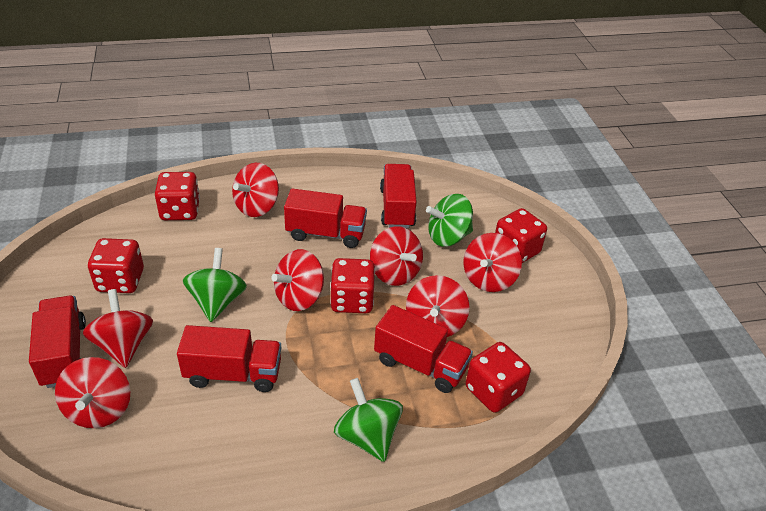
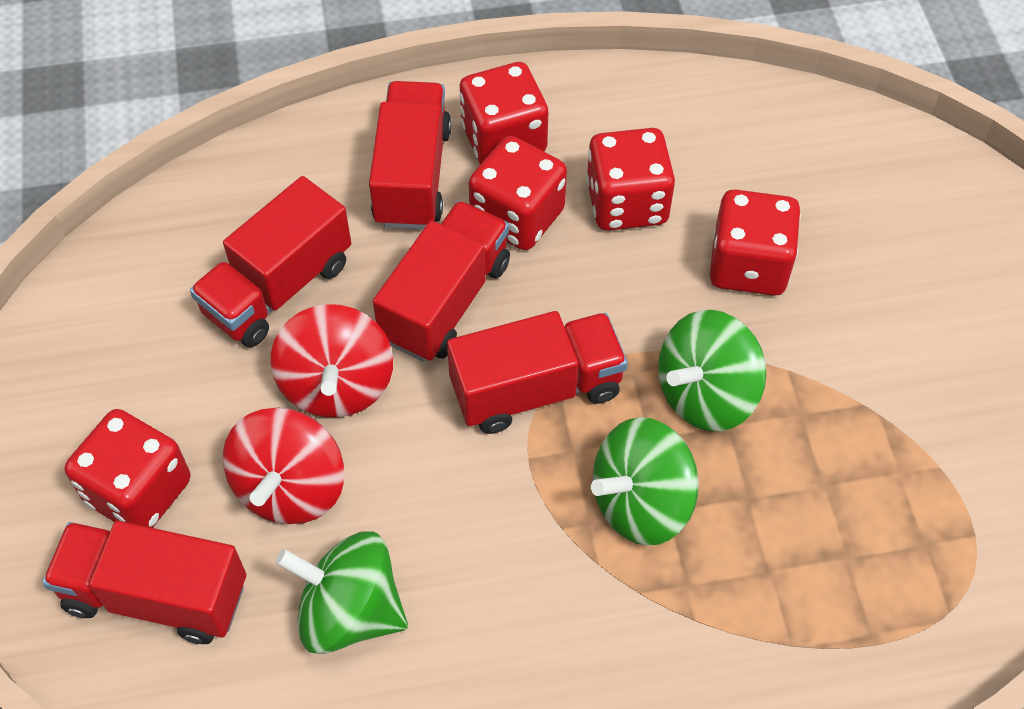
red spinning top: [55,357,130,428] [83,289,153,368] [232,163,279,217] [271,249,324,311] [370,226,423,286] [406,275,469,337] [463,233,522,292] = 7 -> [223,408,344,524] [271,304,393,417] = 2

